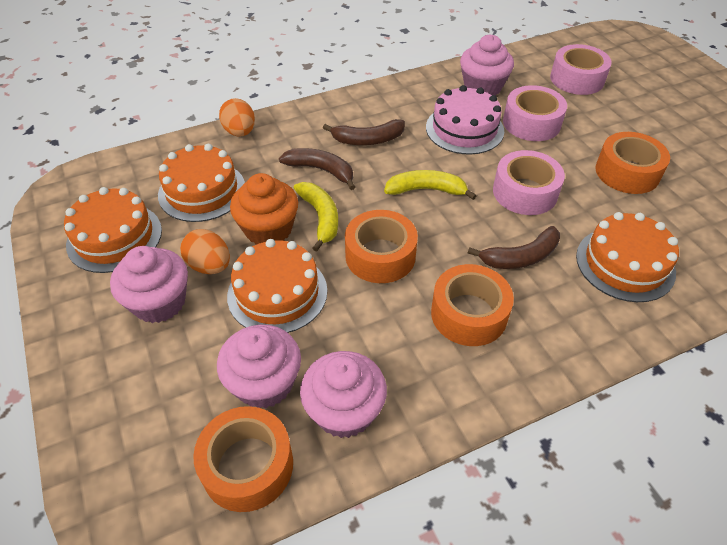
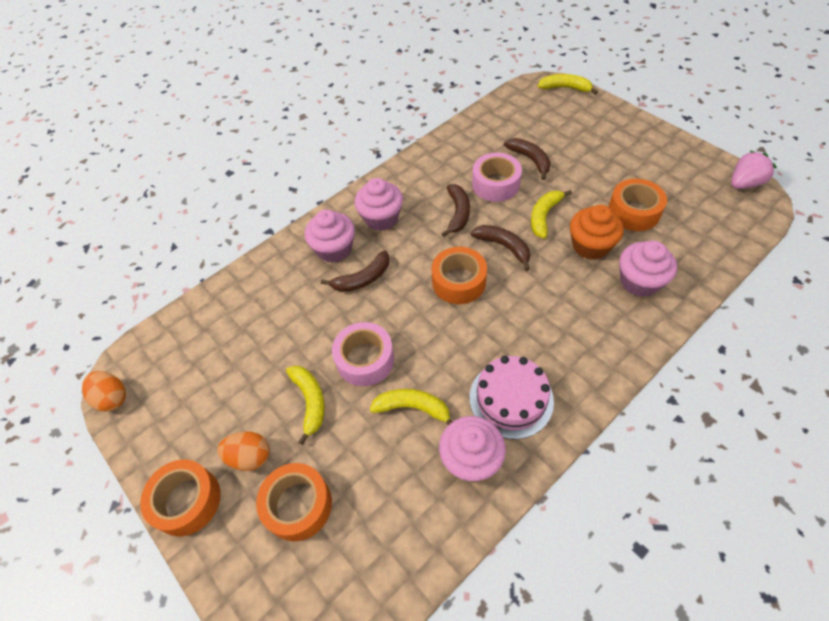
brown banana: [279,148,355,190] [323,119,405,145] [468,226,560,269] = 3 -> [321,250,389,292] [442,184,470,237] [471,225,530,271] [504,138,551,180] = 4
orange cake: [64,187,162,273] [158,144,245,222] [227,239,327,333] [576,212,679,302] = 4 -> none = 0
pink strawberry: none = 0 -> [731,151,777,189] = 1
pink tape: [493,150,565,215] [503,85,567,141] [550,44,612,95] = 3 -> [332,322,394,386] [472,153,522,202] = 2
yellow banana: [294,182,338,252] [384,170,476,200] = 2 -> [286,365,325,445] [370,389,452,425] [531,190,572,239] [538,74,598,95] = 4

